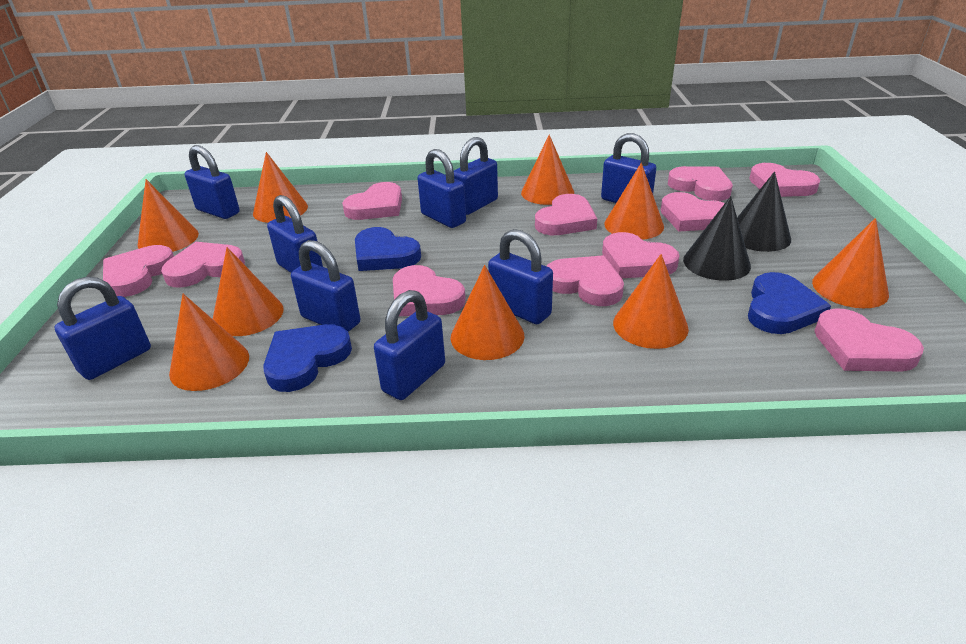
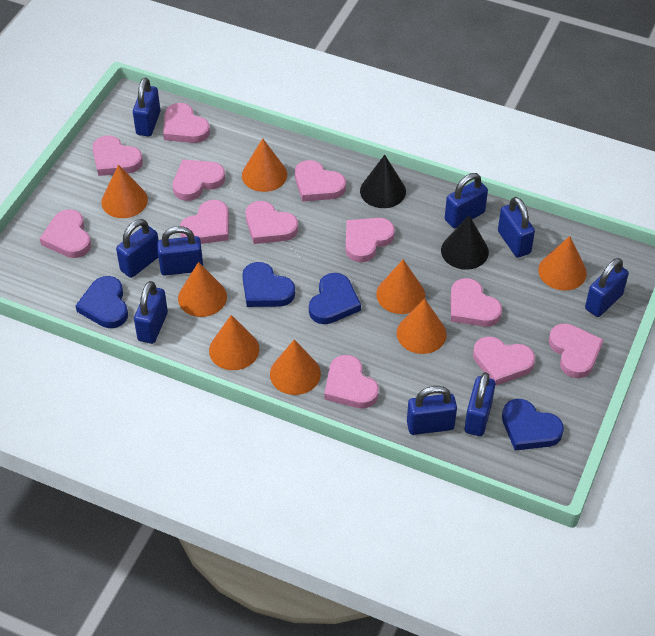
blue heart: [263,324,352,392] [355,227,421,271] [748,272,831,334] = 3 -> [75,276,128,328] [242,262,295,307] [309,273,361,324] [502,399,564,450] = 4
orange cone: [138,179,199,252] [169,294,249,391] [213,247,284,336] [253,152,308,223] [451,265,524,360] [521,135,574,205] [605,163,664,240] [613,254,689,349] [812,218,889,308] = 9 -> [101,164,148,218] [178,262,227,317] [209,315,259,370] [242,138,287,192] [270,339,321,395] [376,259,425,314] [397,299,447,354] [538,236,587,291] = 8
pink heart: [103,245,174,297] [161,242,245,288] [342,182,402,220] [393,265,466,316] [535,194,597,235] [547,255,624,306] [602,232,679,278] [661,192,725,232] [668,166,733,201] [749,163,820,197] [814,308,924,371] = 11 -> [40,209,91,258] [92,136,143,176] [163,103,210,143] [173,159,225,201] [180,200,229,244] [245,201,298,244] [295,160,346,202] [324,355,379,409] [346,218,395,262] [451,278,502,327] [473,336,535,386] [549,323,603,378] = 12

